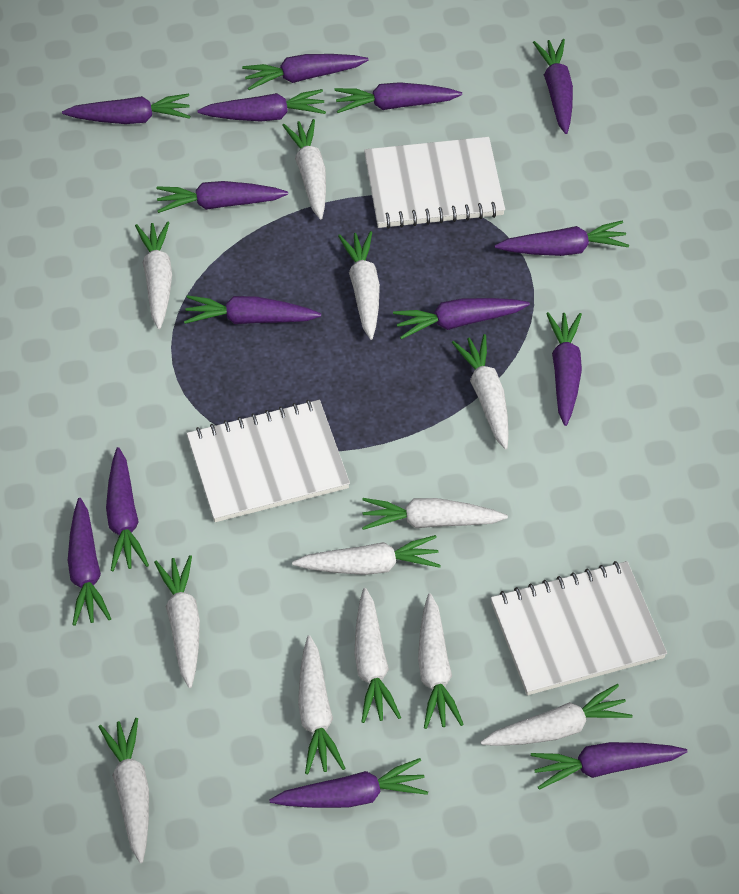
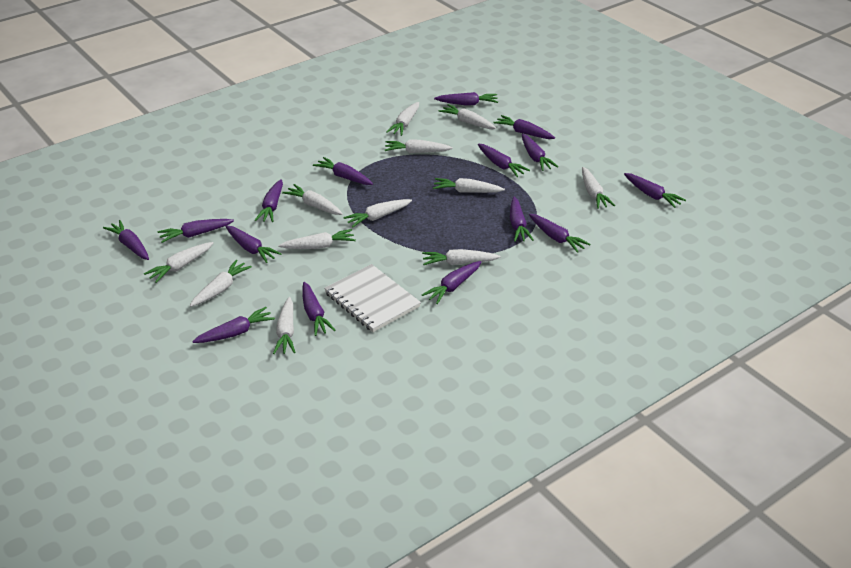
purple carrot: [62,93,190,124] [68,498,111,626] [106,447,149,571] [156,181,288,213] [184,295,321,324] [197,89,326,121] [242,54,368,90] [269,758,428,808] [334,82,462,113] [393,298,530,339] [495,221,629,256] [531,742,688,790] [533,39,573,134] [546,312,582,426] = 14 -> [103,220,149,260] [158,219,234,243] [192,307,275,343] [225,225,282,263] [255,179,283,222] [302,282,336,336] [313,157,373,185] [422,261,482,304] [434,92,498,105] [478,144,530,177] [493,115,555,139] [510,197,533,242] [522,134,558,171] [529,214,590,253] [624,173,686,208] = 15
white notebook: [187,400,350,522] [364,137,505,229] [491,561,667,695] = 3 -> [324,264,421,332] = 1

